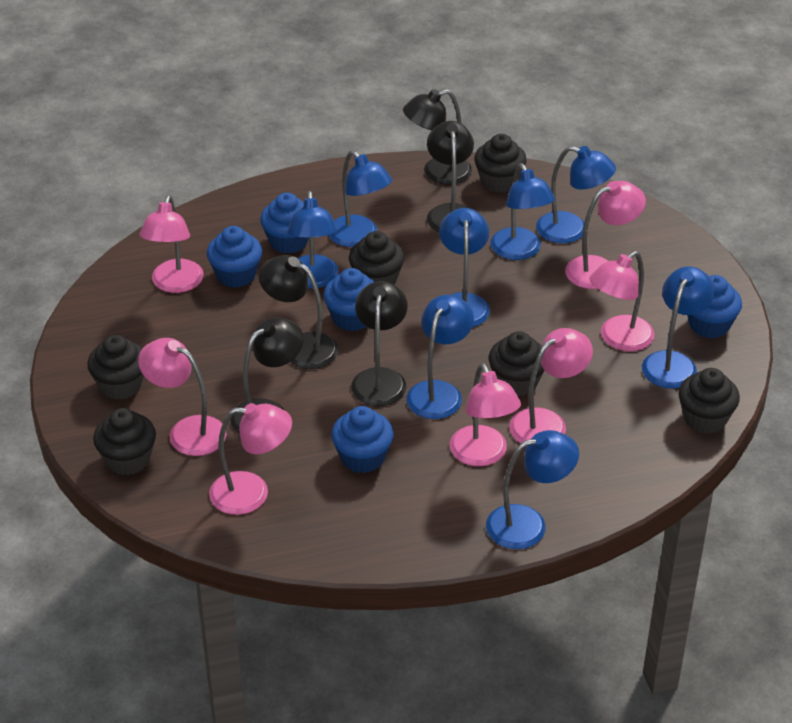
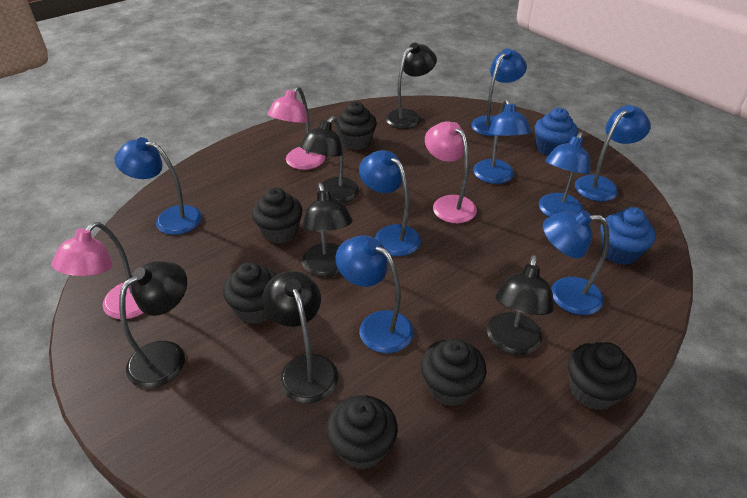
black lamp: [230,317,303,434] [259,255,339,369] [351,281,408,406] [403,89,472,185] [427,121,474,232] = 5 -> [119,261,187,388] [262,271,338,403] [300,116,359,203] [302,183,353,277] [386,43,437,129] [487,255,555,355] = 6
blue cupcake: [207,226,262,288] [260,193,309,254] [323,268,374,331] [331,406,393,473] [687,275,742,339] = 5 -> [535,108,578,156] [601,207,656,265] = 2
pink lamp: [138,338,226,456] [139,195,204,293] [209,403,292,515] [450,363,521,466] [509,328,593,443] [565,181,646,289] [589,251,654,351] = 7 -> [51,222,144,319] [267,86,325,170] [425,121,477,223] = 3

